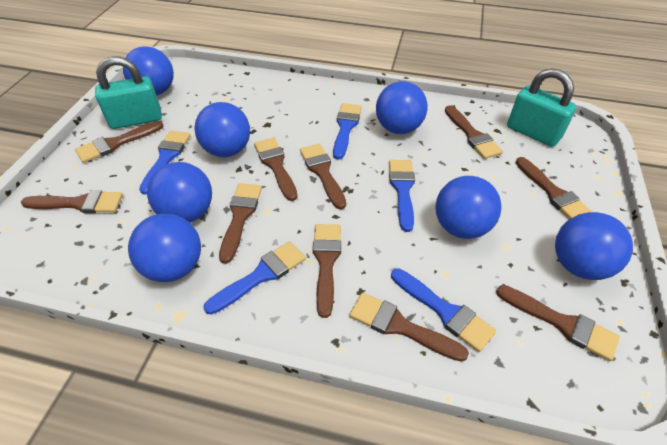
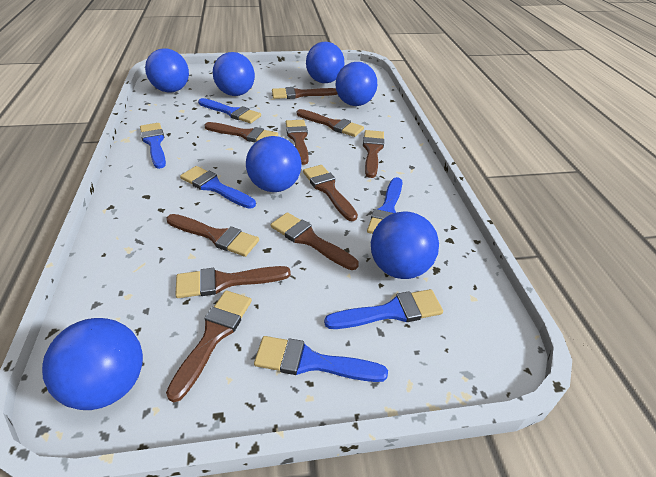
blue brush: [139,131,191,195] [203,241,306,315] [333,103,362,159] [389,160,415,232] [391,268,496,352] = 5 -> [140,123,166,169] [180,166,256,209] [198,98,261,123] [254,336,388,382] [324,289,443,329] [367,177,403,234] = 6
turquoise padlock: [95,56,162,129] [507,68,577,147] = 2 -> none = 0

